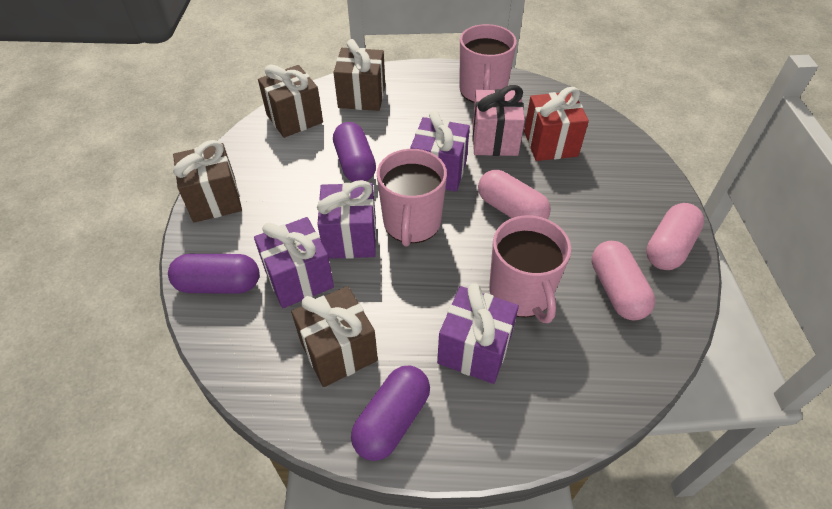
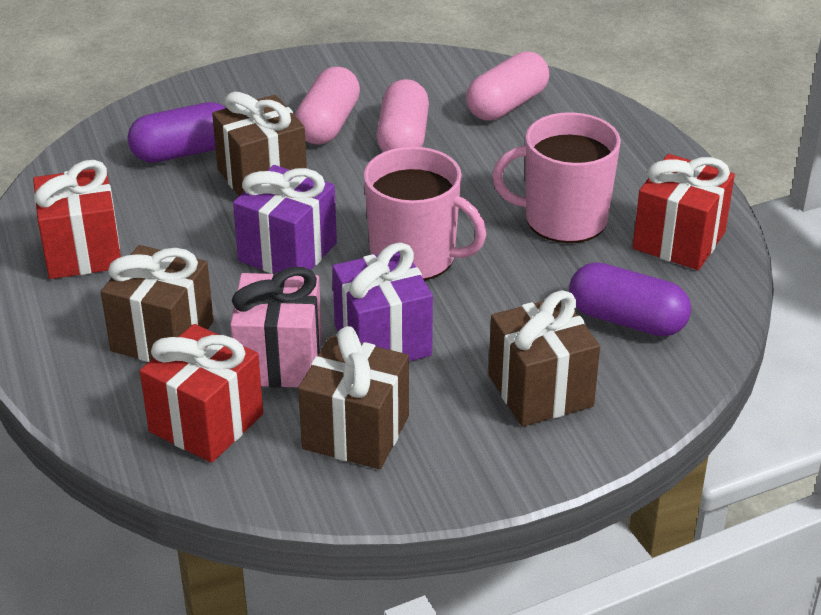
pink mug: [377,149,447,247] [459,24,517,103] [489,215,571,323] = 3 -> [364,147,487,281] [492,112,621,243] = 2
purple capsule: [168,254,260,294] [333,122,376,182] [351,366,430,461] = 3 -> [127,102,226,163] [569,262,691,336] = 2
purple gift: [254,217,334,308] [317,180,376,259] [410,111,470,192] [437,283,519,384] = 4 -> [233,165,337,274] [332,242,433,361] = 2
red gift: [524,87,589,161] = 1 -> [33,160,121,279] [140,324,263,463] [633,154,735,270] = 3

